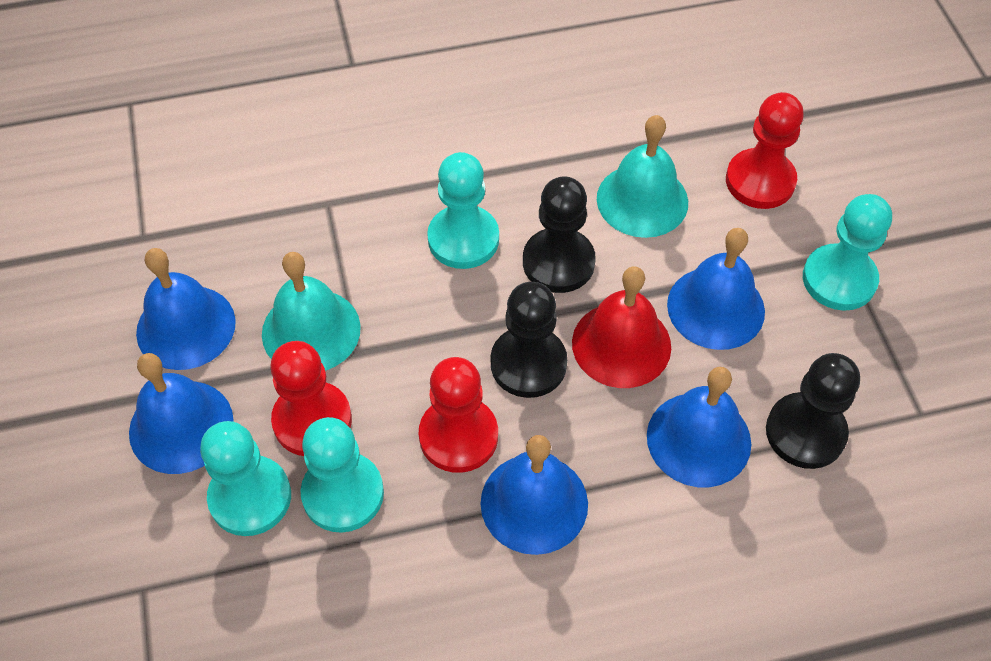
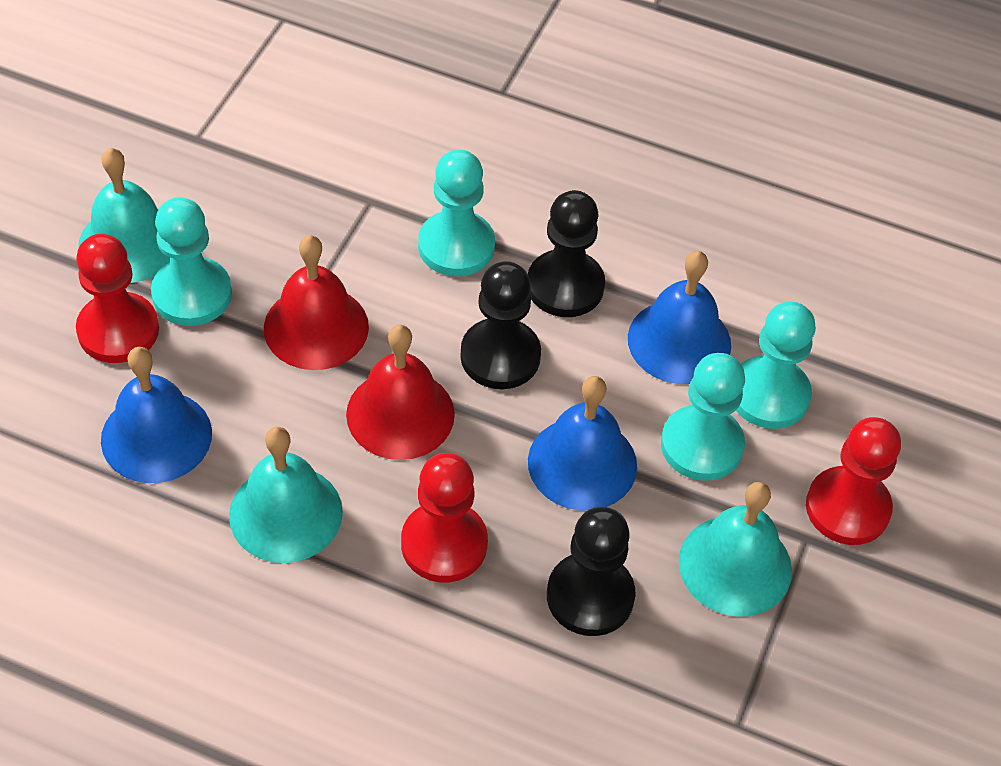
blue bell: [129,353,234,474] [136,248,236,370] [481,435,588,555] [647,367,751,487] [667,228,765,350] = 5 -> [101,347,212,483] [528,376,637,511] [628,251,731,384] = 3
red bell: [572,266,671,388] = 1 -> [264,235,369,370] [346,325,455,460] = 2
turquoise bell: [262,252,361,371] [597,115,688,238] = 2 -> [78,148,170,283] [229,427,343,563] [679,482,792,617] = 3

